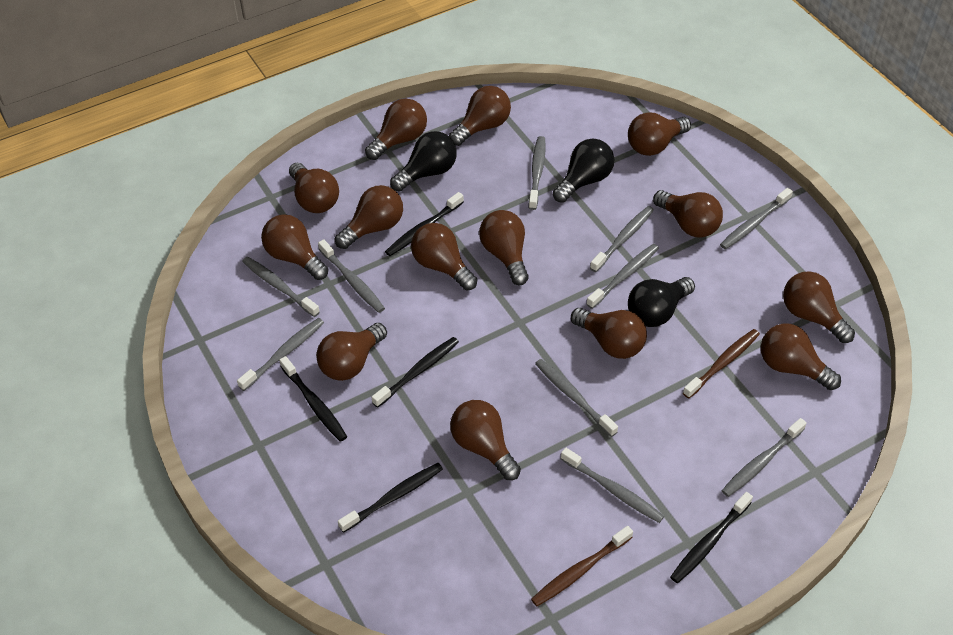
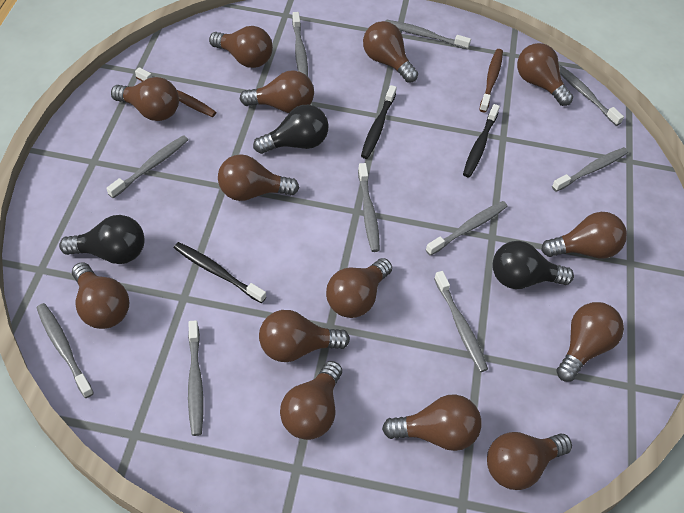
black toothbrush: [279,356,347,442] [338,463,443,533] [372,337,459,408] [385,192,464,256] [670,492,753,583] = 5 -> [174,242,266,303] [361,85,397,159] [463,104,500,177] = 3

